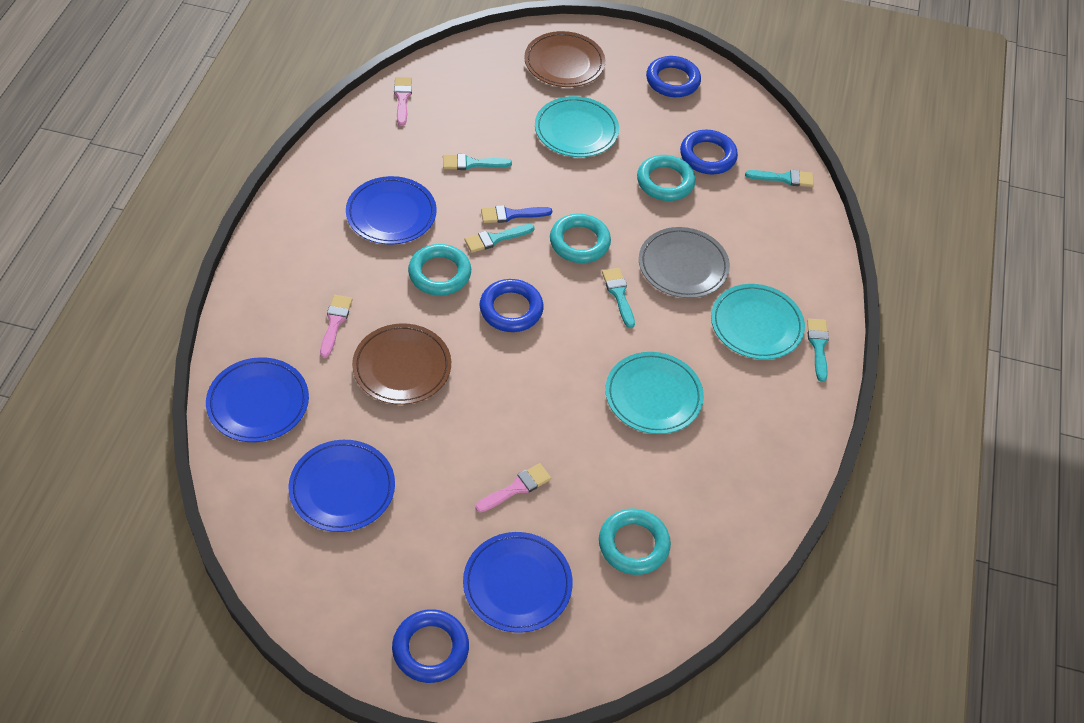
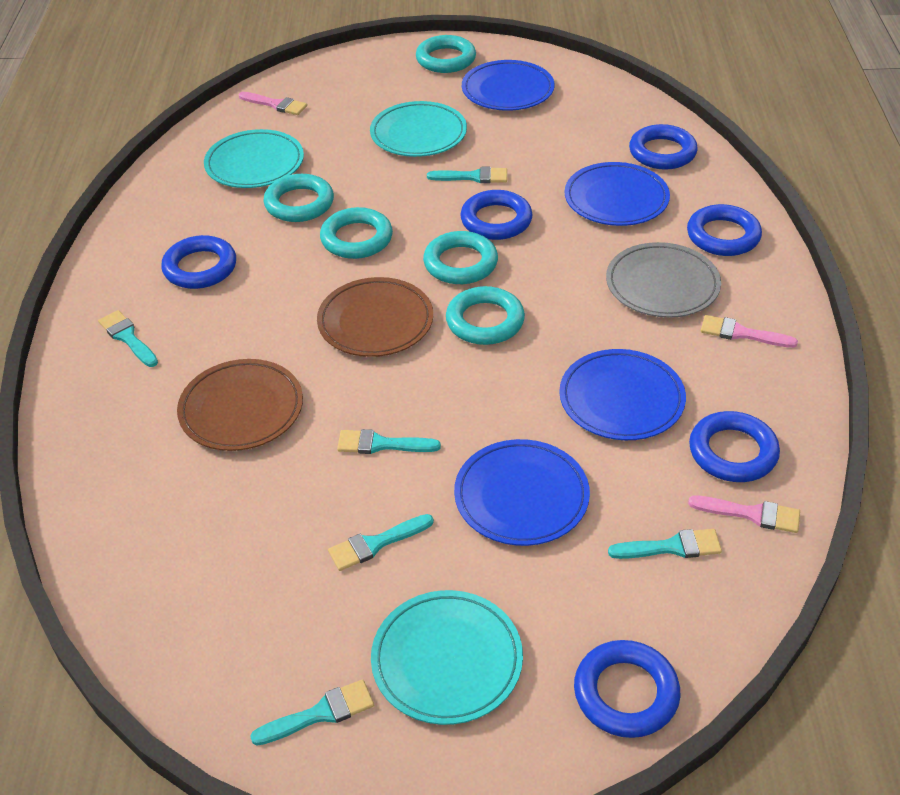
blue brush: [481,205,552,223] = 1 -> none = 0
blue ring: [392,609,469,683] [479,279,544,332] [646,56,701,97] [680,130,738,175] = 4 -> [161,235,236,289] [460,190,532,240] [574,640,681,738] [629,124,697,170] [687,204,762,256] [689,411,780,482] = 6
turquoise brush: [443,154,512,170] [464,224,535,253] [602,268,635,328] [745,170,814,187] [807,319,829,382] = 5 -> [98,310,158,367] [250,679,374,745] [328,514,434,571] [337,429,441,454] [427,167,507,183] [608,529,722,559] = 6
turquoise ring: [408,244,471,296] [550,214,611,263] [599,509,671,575] [637,155,696,201] = 4 -> [263,174,334,222] [320,207,393,259] [416,35,476,73] [423,231,498,284] [446,286,525,345] = 5

